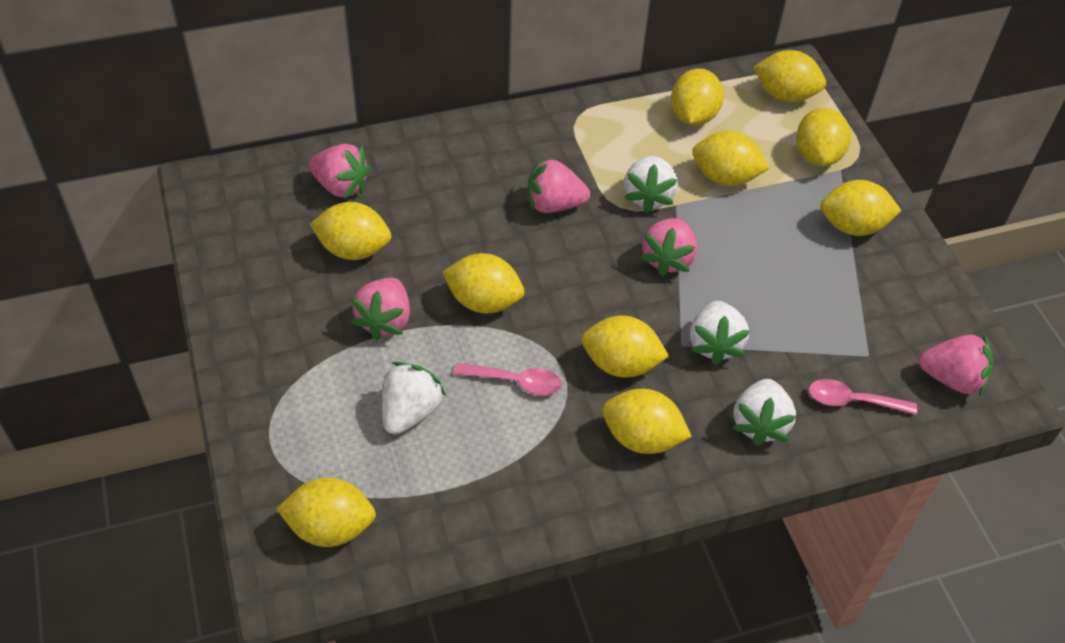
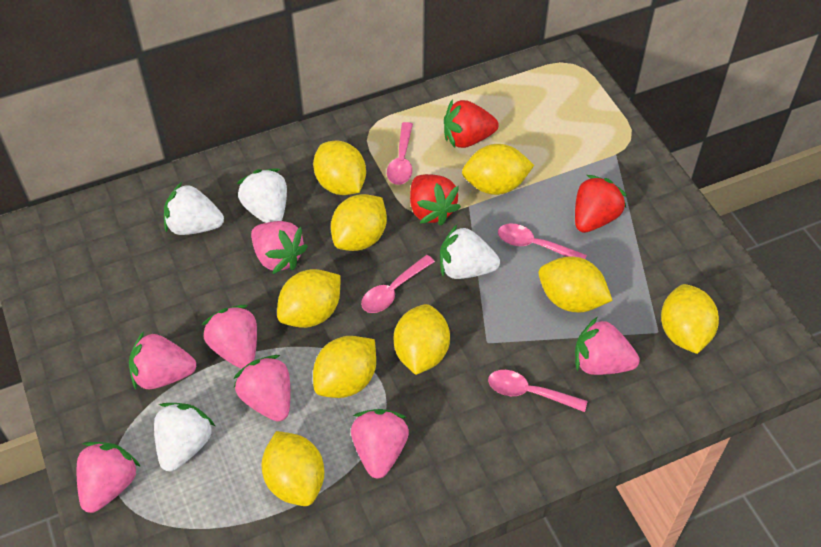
pink spoon: [454,363,562,395] [809,379,917,415] = 2 -> [361,255,435,313] [387,122,413,185] [488,370,588,412] [498,224,587,259] = 4
pink strawberry: [309,144,371,199] [351,278,410,340] [527,157,590,213] [640,218,698,276] [919,334,994,396] = 5 -> [77,442,141,513] [129,331,197,390] [202,305,257,369] [233,355,291,422] [251,221,308,274] [351,409,409,479] [575,317,640,375] = 7
red strawberry: none = 0 -> [410,174,461,226] [444,99,498,148] [575,175,627,233] = 3
yellow lemon: [276,478,376,547] [310,202,391,260] [442,253,524,314] [581,316,669,377] [602,389,692,454] [671,68,724,126] [692,131,770,186] [754,50,826,102] [796,108,851,166] [820,180,901,236] = 10 -> [262,431,324,506] [277,269,341,328] [313,140,366,195] [313,336,376,398] [331,194,387,251] [394,304,450,375] [462,144,534,195] [539,256,613,313] [661,284,719,354] = 9

